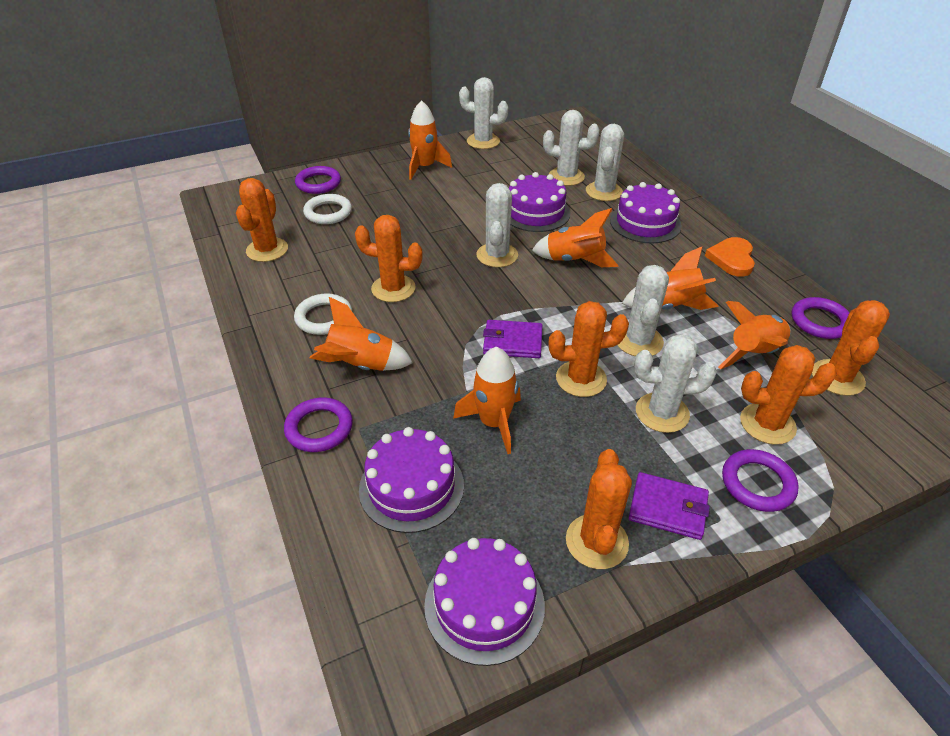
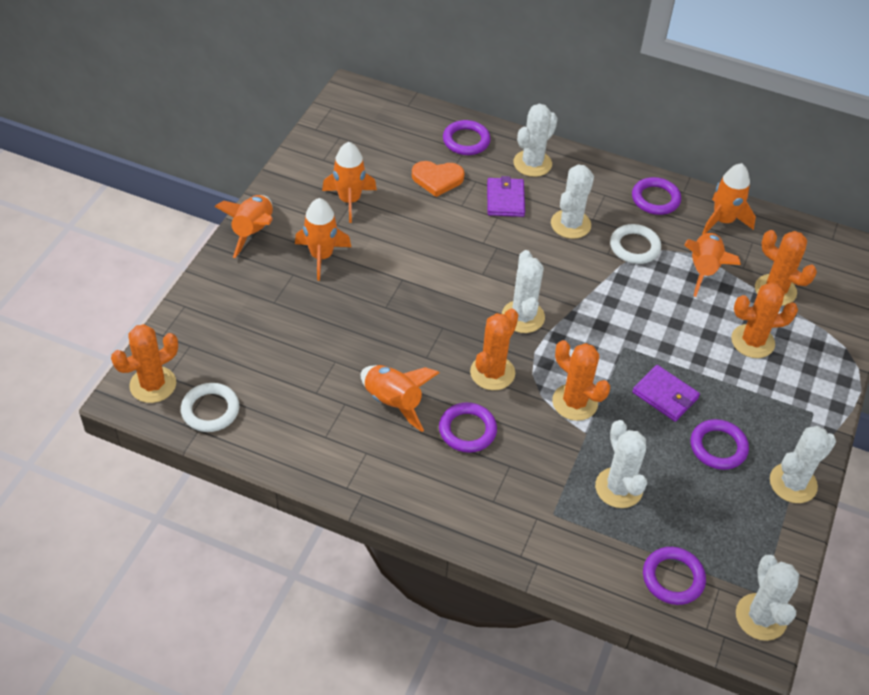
orange cactus: [236,178,288,262] [355,215,423,302] [549,301,629,397] [566,449,632,569] [740,345,837,445] [812,300,890,396] = 6 -> [111,324,178,403] [470,308,518,390] [552,340,610,421] [731,282,798,358] [755,230,817,306] = 5
purple cake: [359,427,464,533] [424,538,545,666] [509,172,571,232] [610,182,682,243] = 4 -> none = 0
purple ring: [284,398,353,452] [295,166,341,194] [722,449,799,512] [792,297,849,339] = 4 -> [439,403,497,453] [443,120,491,155] [632,177,681,215] [643,547,706,605] [691,419,749,470] = 5

